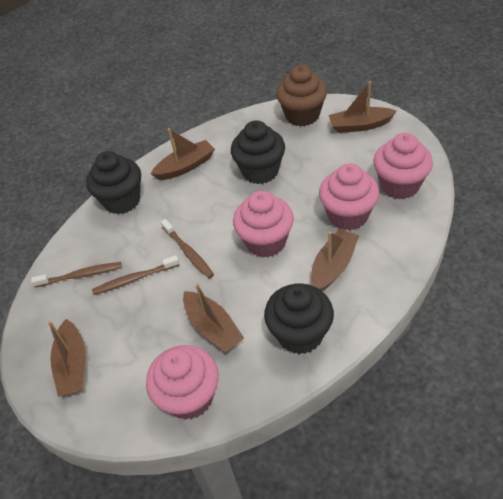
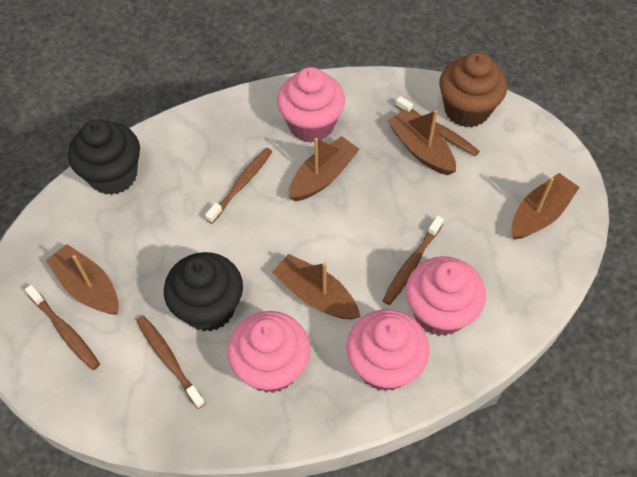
black cupcake: [86,151,141,214] [231,120,285,184] [264,283,334,354] = 3 -> [68,119,140,195] [164,252,243,332] = 2
brown toothbrush: [31,262,122,288] [92,255,179,295] [161,219,214,278] = 3 -> [25,285,100,370] [136,315,205,409] [205,148,272,224] [382,216,444,305] [396,96,480,156] = 5

